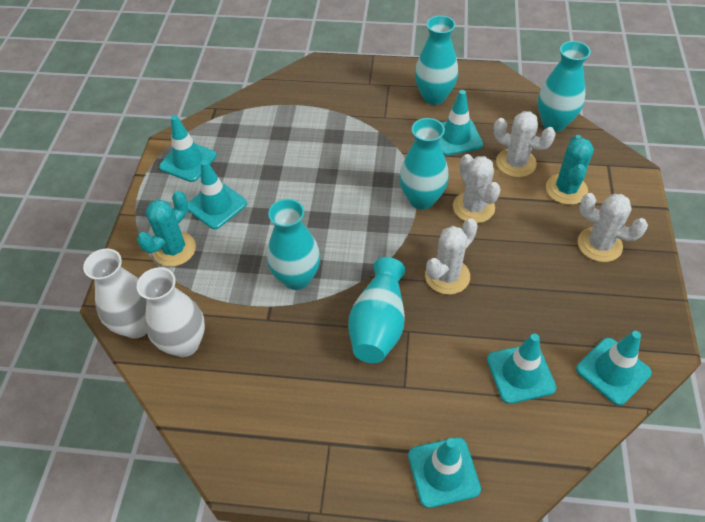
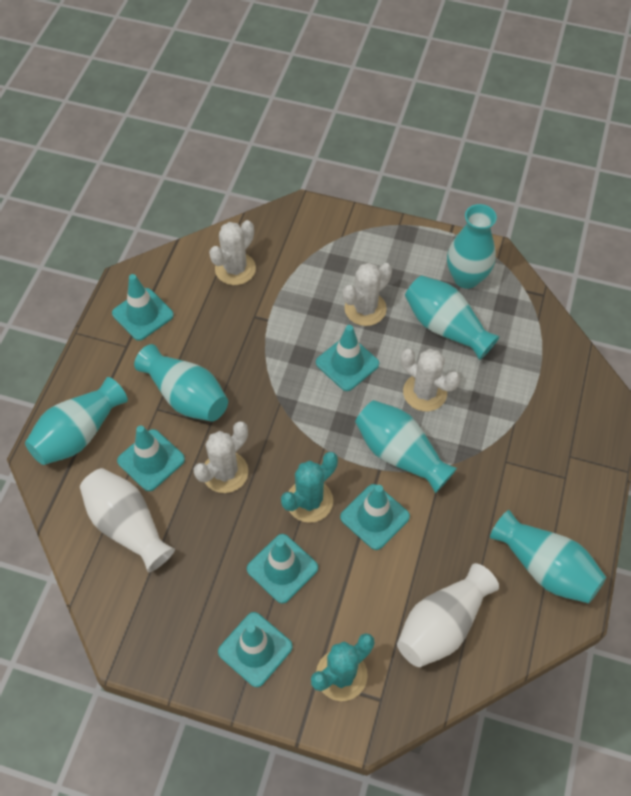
turquoise vase: [267,199,320,290] [348,257,405,363] [400,118,449,209] [415,16,458,105] [538,41,591,132] = 5 -> [25,377,128,465] [134,344,228,421] [355,400,457,493] [405,275,500,360] [447,204,497,289] [490,510,606,603] = 6

